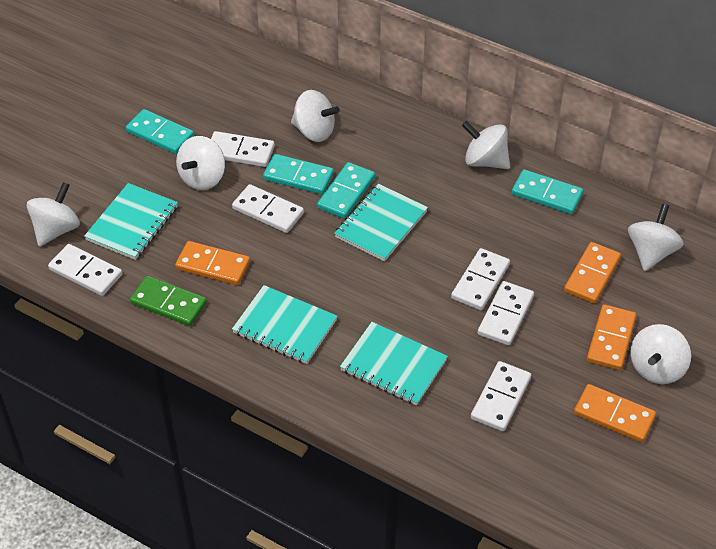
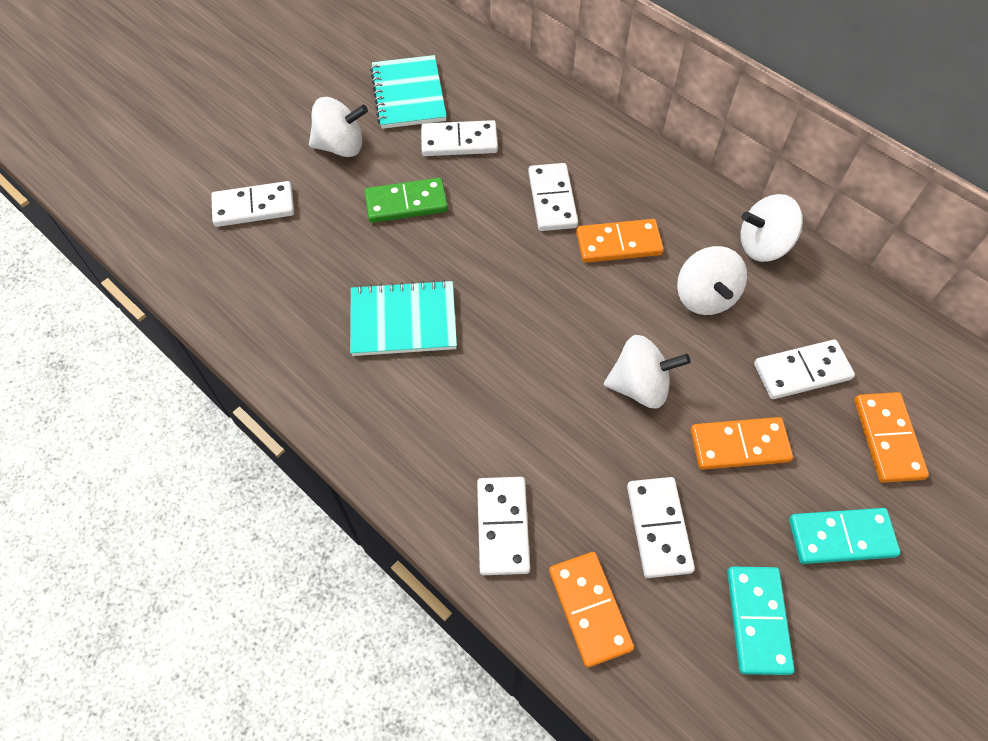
turquoise domino: [126,109,194,154] [263,154,334,194] [317,162,375,219] [512,169,583,214] = 4 -> [727,567,795,675] [789,508,901,564] = 2
turquoise notebook: [84,183,178,260] [232,285,337,364] [334,184,428,261] [340,322,448,405] = 4 -> [350,280,457,356] [370,55,447,129] = 2
white spinning top: [27,182,80,247] [176,136,225,190] [291,90,340,142] [462,121,510,169] [628,204,684,271] [630,324,691,384] = 6 -> [309,97,368,157] [604,335,691,409] [677,246,747,315] [740,194,803,262] = 4

